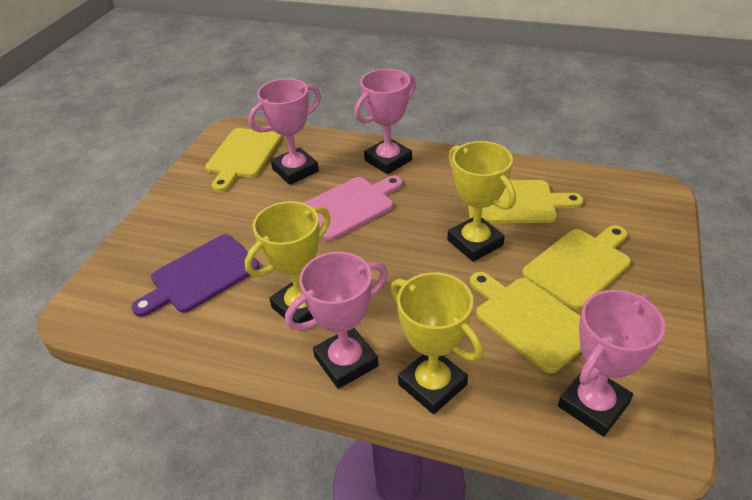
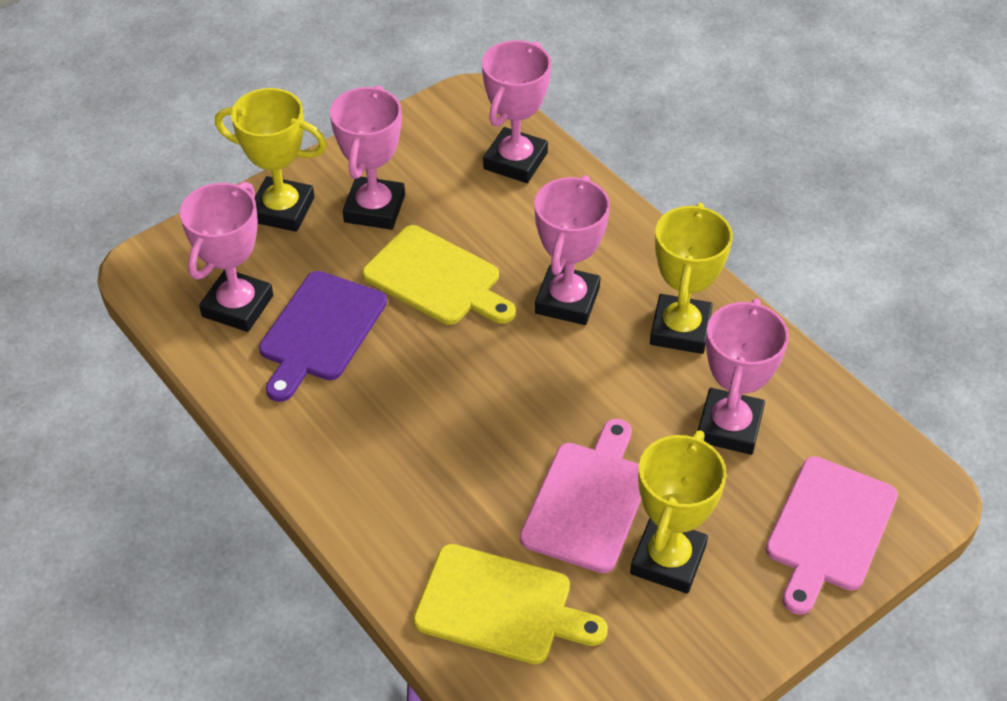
pink cutting board: [303,176,403,241] = 1 -> [520,419,641,573] [765,456,898,615] = 2
pink trophy: [248,78,321,185] [285,252,388,389] [354,69,416,174] [558,290,665,437] = 4 -> [180,182,273,332] [330,85,405,230] [482,40,551,183] [534,175,610,325] [698,298,789,455] = 5
yellow cutting board: [205,128,282,192] [468,180,583,223] [470,272,581,373] [522,225,631,310] = 4 -> [362,225,516,325] [413,544,608,664] = 2

